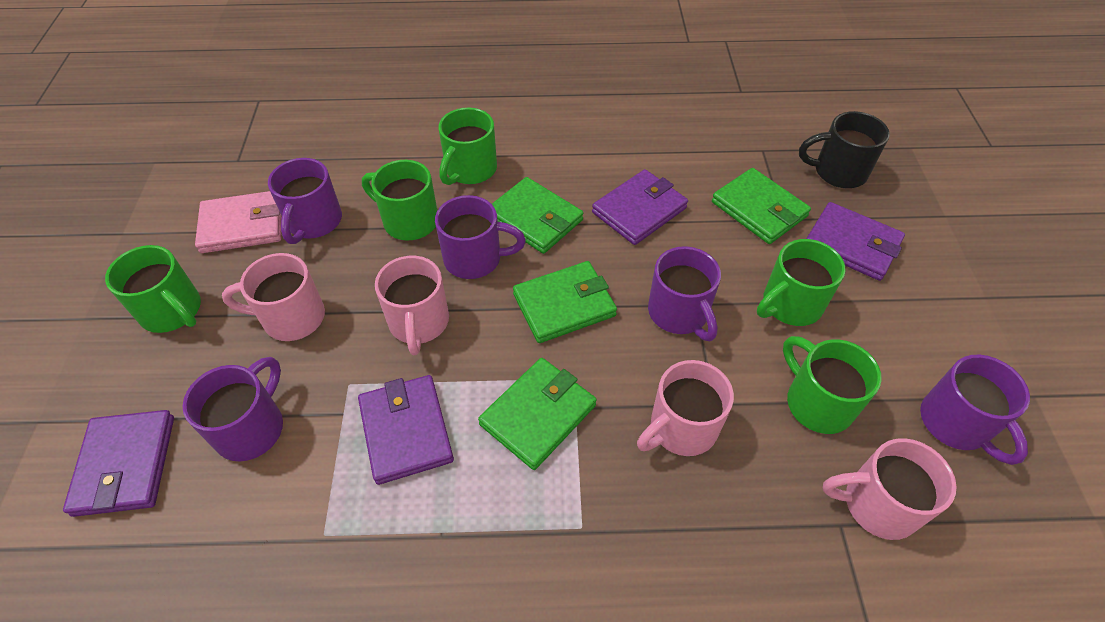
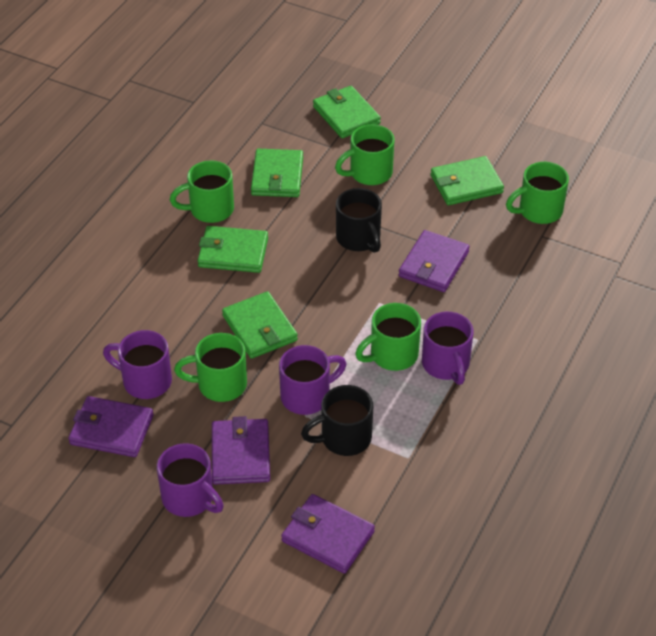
black mug: [799,111,890,188] = 1 -> [301,385,373,456] [336,188,382,253] = 2
green wallet: [478,358,597,470] [492,177,583,254] [513,261,617,343] [712,168,811,244] = 4 -> [198,226,268,273] [222,291,298,359] [251,149,303,197] [313,86,381,138] [431,156,504,205] = 5
pink mug: [222,253,325,341] [375,256,449,355] [637,360,734,456] [823,438,957,540] = 4 -> none = 0
pink wallet: [195,191,282,253] = 1 -> none = 0
purple mug: [183,357,283,461] [268,158,342,244] [435,195,526,279] [648,246,721,341] [920,355,1030,465] = 5 -> [103,330,172,399] [157,443,224,517] [279,345,347,415] [422,312,473,385] = 4

